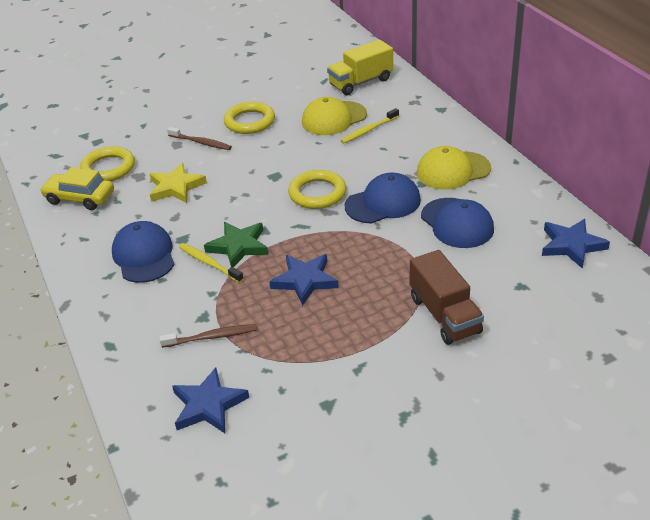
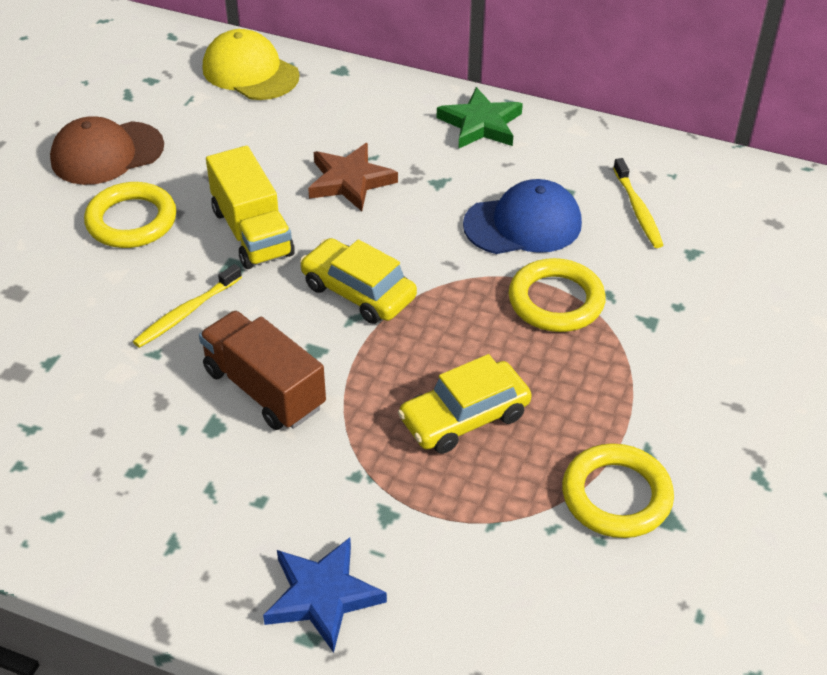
blue cap: [112,221,175,283] [345,173,421,224] [421,198,494,248] = 3 -> [463,179,582,254] = 1
blue star: [172,367,249,433] [269,254,339,305] [542,219,610,269] = 3 -> [263,538,387,653] = 1
brown cap: none = 0 -> [50,116,164,185] = 1
brown star: none = 0 -> [308,143,398,211] = 1
brown toothbrush: [159,324,257,348] [167,127,232,150] = 2 -> none = 0
yellow cap: [302,97,367,135] [417,146,491,190] = 2 -> [203,29,300,100] = 1
yellow car: [40,167,114,210] = 1 -> [300,238,417,324] [398,354,532,454] = 2
yellow star: [150,163,207,203] = 1 -> none = 0

